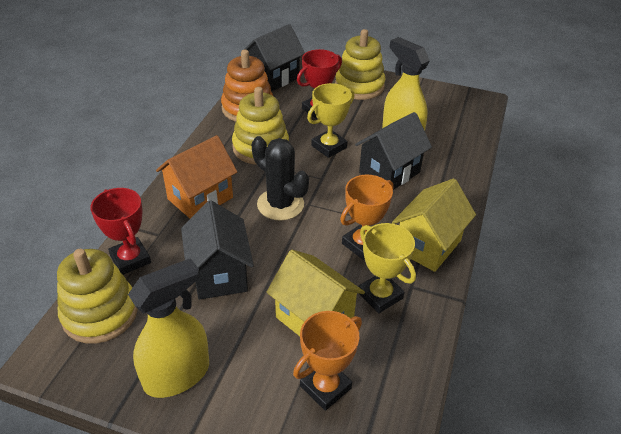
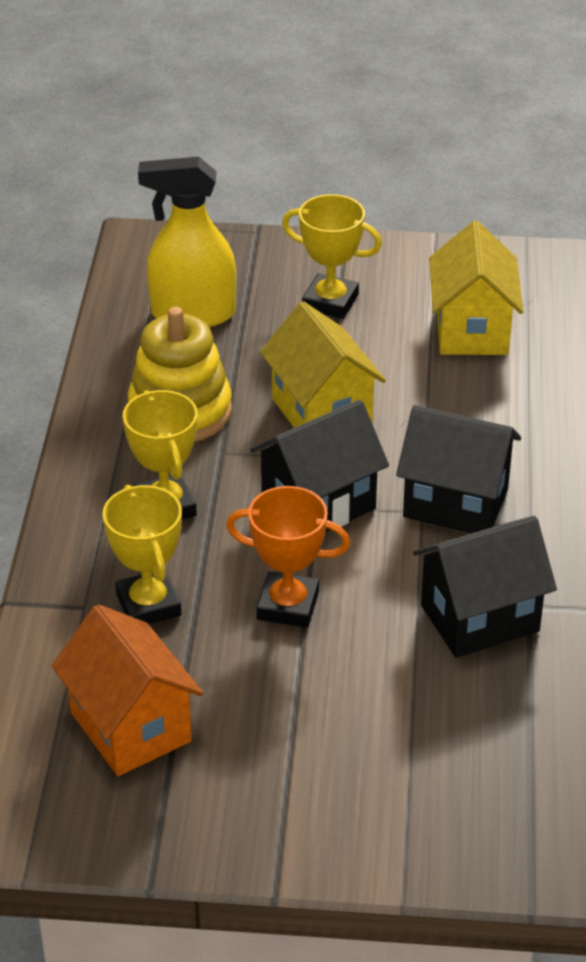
black cactus: [252,136,309,221] = 1 -> none = 0
orange stacking toy: [221,50,273,122] = 1 -> none = 0
orange trophy: [293,311,362,411] [340,175,393,260] = 2 -> [226,486,350,628] = 1
red trophy: [90,188,151,275] [297,49,342,119] = 2 -> none = 0
yellow spray bottle: [128,258,209,398] [382,37,430,130] = 2 -> [138,157,236,327] = 1
yellow stacking toy: [57,249,138,344] [232,87,289,165] [335,29,385,100] = 3 -> [128,307,232,442] = 1
yellow trophy: [307,83,354,158] [359,223,416,313] = 2 -> [103,485,182,624] [123,390,198,520] [282,194,382,319] = 3

